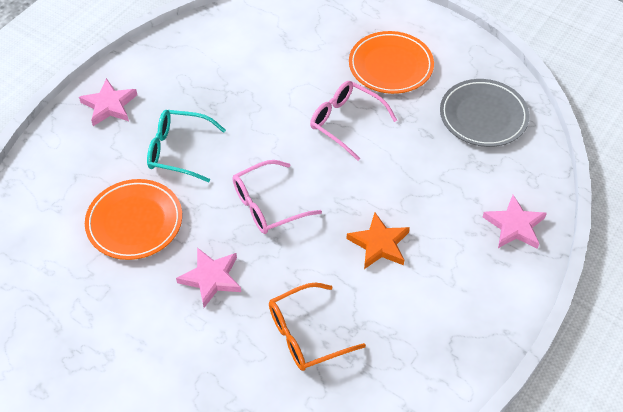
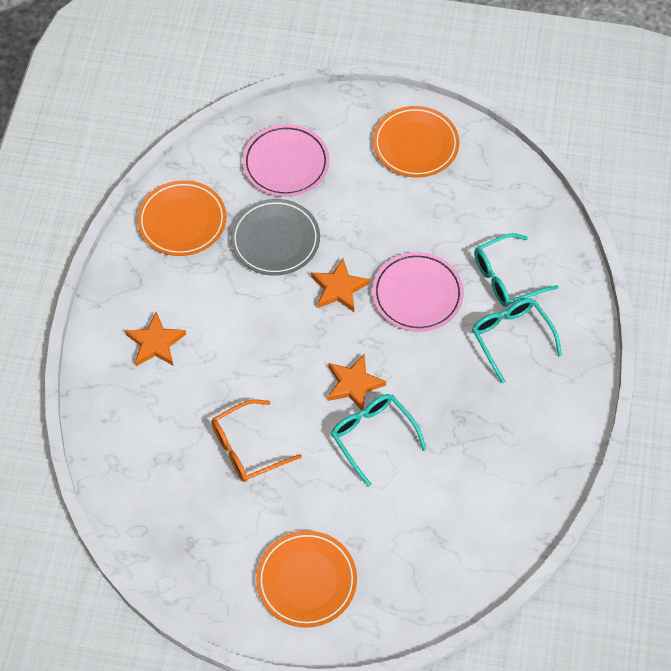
orange plate: [85,179,182,260] [349,31,434,94] = 2 -> [137,180,226,256] [256,531,357,628] [373,106,459,178] = 3
orange star: [347,212,410,269] = 1 -> [125,312,186,366] [311,259,370,312] [327,354,386,411] = 3
pink glasses: [233,160,322,234] [310,81,397,161] = 2 -> none = 0
pink plate: none = 0 -> [242,124,330,197] [372,252,464,332] = 2
pink star: [79,78,137,126] [176,248,241,308] [483,195,547,249] = 3 -> none = 0
turquoise glasses: [147,110,226,182] = 1 -> [331,394,427,487] [472,298,562,383] [474,233,559,307] = 3

